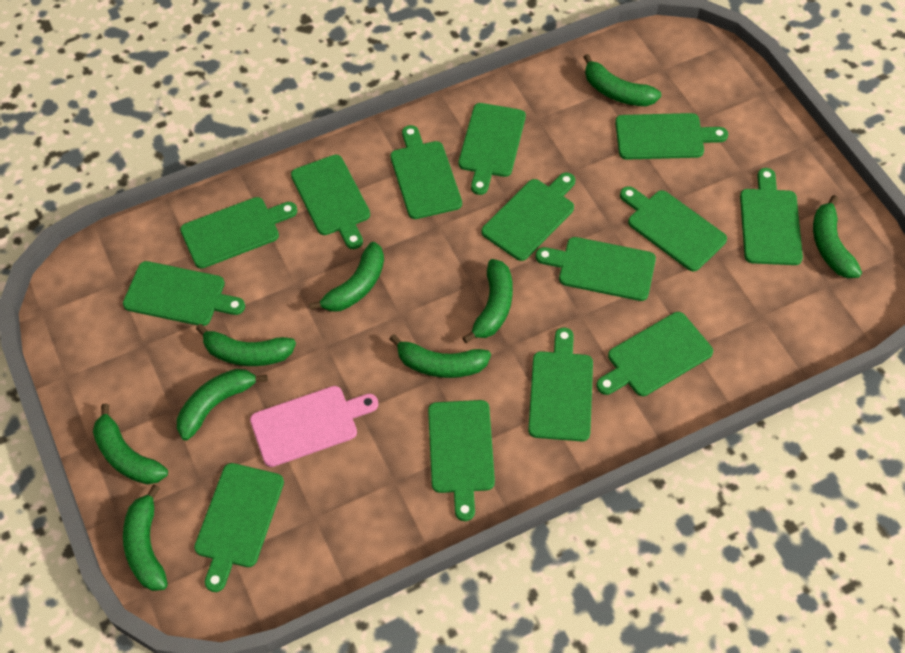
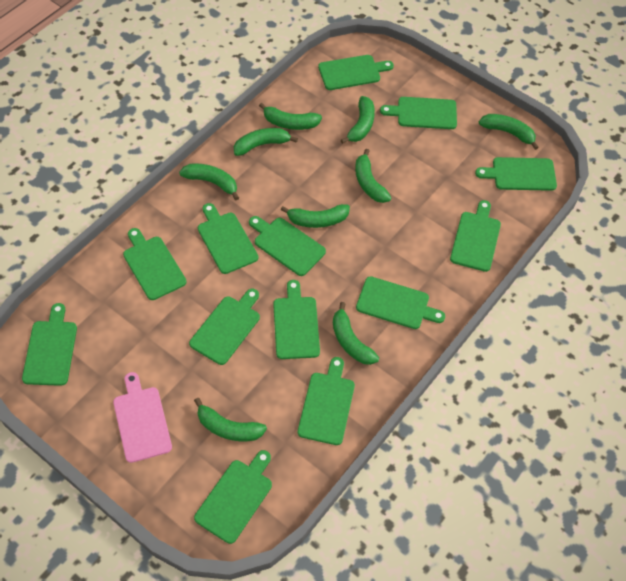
green cutting board: [123,261,245,326] [180,197,297,268] [194,463,284,592] [291,155,370,249] [390,125,462,219] [428,400,495,521] [458,103,526,195] [482,172,575,261] [528,328,593,441] [536,237,656,301] [596,312,713,396] [615,113,728,159] [620,186,727,271] [740,168,803,265] = 14 -> [22,303,77,386] [123,228,187,300] [189,289,260,365] [194,450,272,544] [198,203,258,274] [249,216,326,276] [273,280,320,359] [298,357,355,445] [318,55,394,90] [356,276,445,329] [380,97,457,129] [450,200,501,272] [475,157,557,191] = 13

